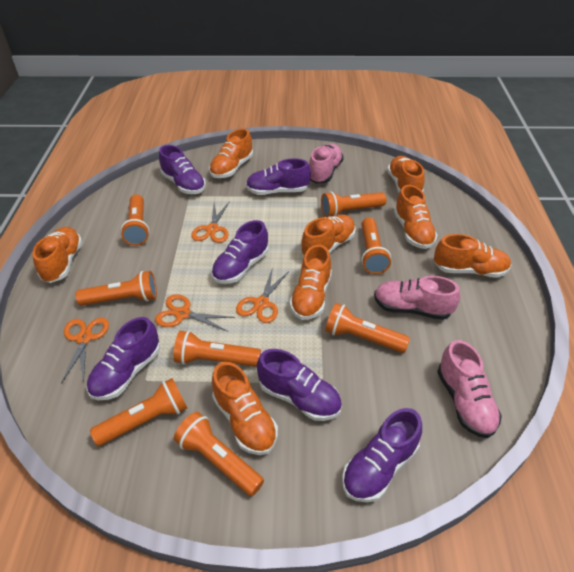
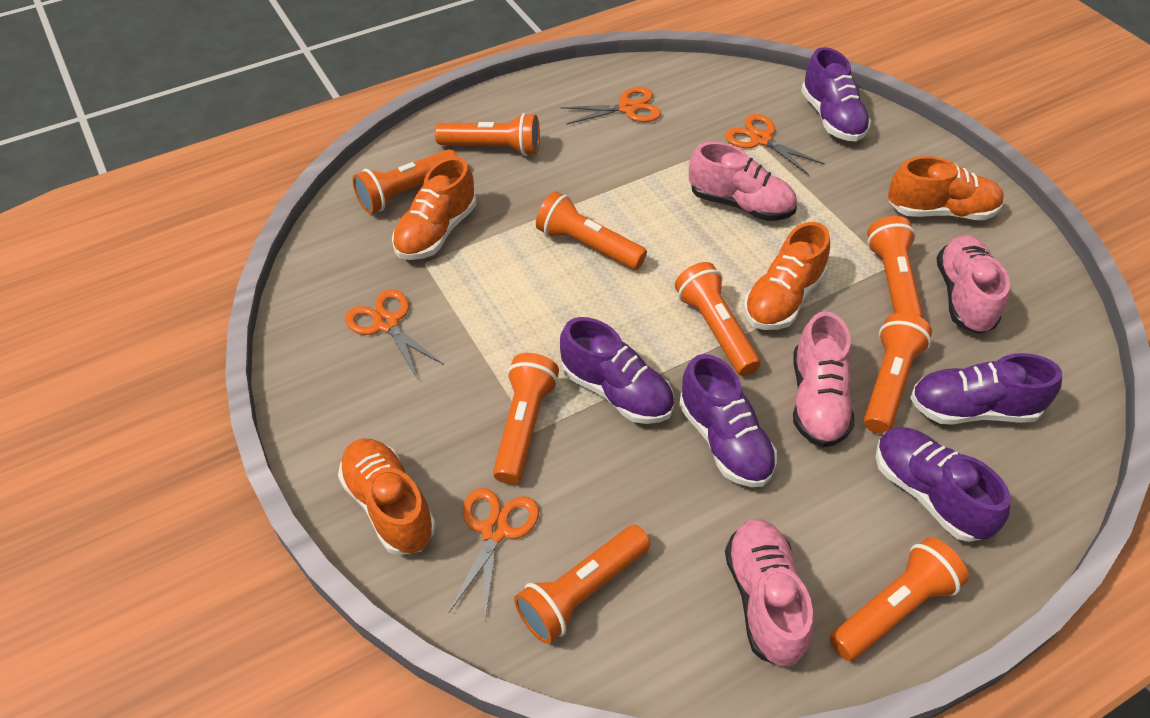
orange flashlight: [76,271,157,306] [90,378,187,446] [121,194,150,246] [173,331,261,367] [174,412,264,496] [321,191,387,217] [325,303,410,353] [361,218,391,274] = 8 -> [352,149,458,214] [435,113,540,156] [493,353,559,484] [514,525,650,644] [536,191,647,270] [675,262,761,376] [829,537,969,661] [864,313,932,434] [867,216,923,318] = 9
orange shoe: [32,227,82,283] [209,128,253,178] [212,362,278,455] [289,245,332,320] [301,215,356,255] [387,156,425,193] [394,185,438,249] [434,234,511,278] = 8 -> [338,439,436,555] [392,157,476,260] [743,222,830,330] [888,156,1004,220] = 4
pink shoe: [309,144,344,184] [374,276,460,320] [437,340,502,438] = 3 -> [689,142,797,221] [725,519,814,667] [793,311,854,448] [936,235,1010,334] = 4
purple shoe: [87,317,160,400] [159,145,206,194] [211,220,269,284] [246,158,311,195] [257,349,342,421] [342,408,422,503] = 6 -> [560,317,674,424] [679,354,777,487] [801,47,871,141] [876,427,1011,542] [910,353,1062,425] = 5

